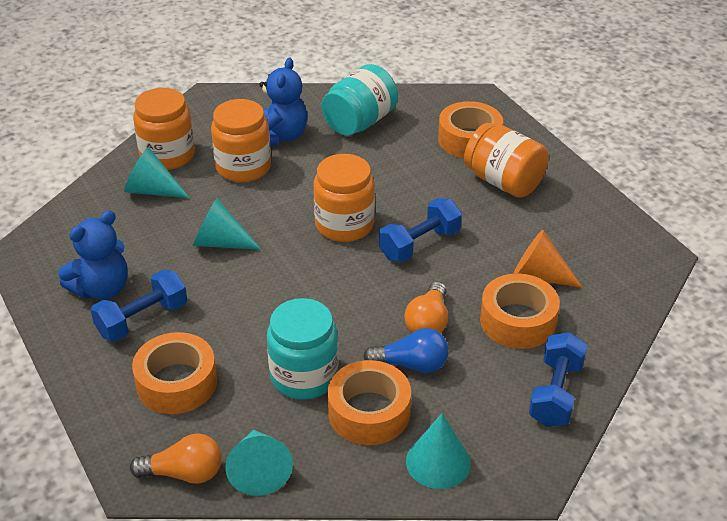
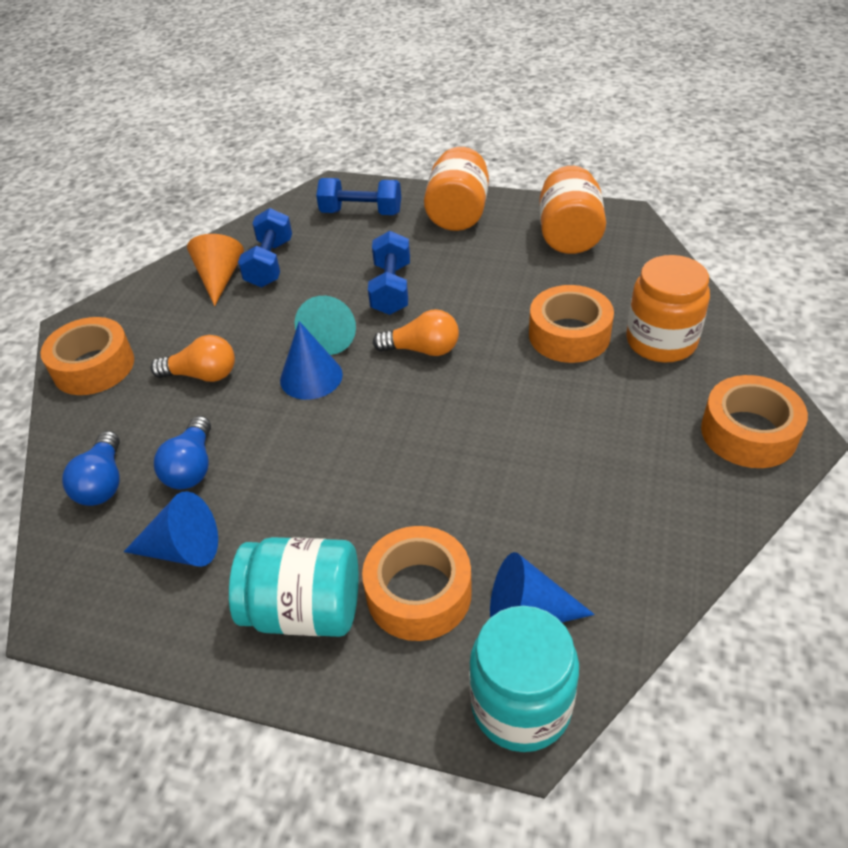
blue cone: none = 0 -> [124,491,218,567] [280,321,343,400] [490,552,595,622] = 3
blue light bulb: [363,328,449,373] = 1 -> [62,431,120,506] [154,416,211,489] = 2
blue teddy bear: [58,210,128,300] [259,58,308,145] = 2 -> none = 0
orange jar: [133,88,195,170] [211,99,271,182] [314,154,375,242] [464,123,549,198] = 4 -> [424,147,489,231] [539,166,606,254] [626,255,710,363] = 3
turquoise cone: [124,147,190,198] [193,198,261,250] [225,430,293,496] [406,414,471,489] = 4 -> [295,296,356,355] = 1

